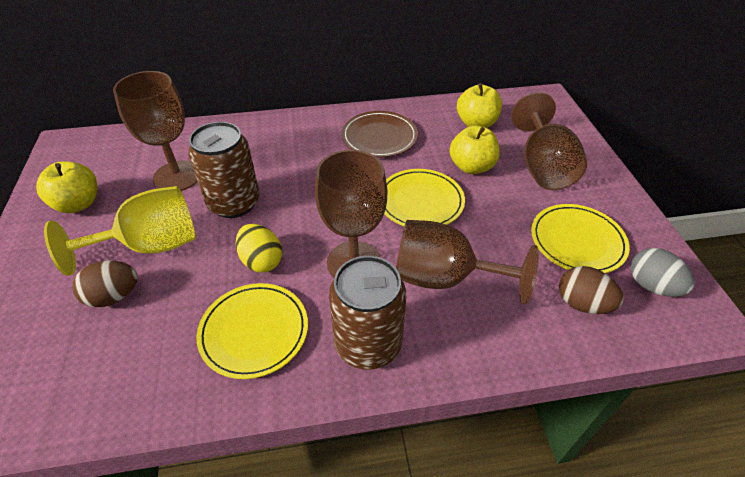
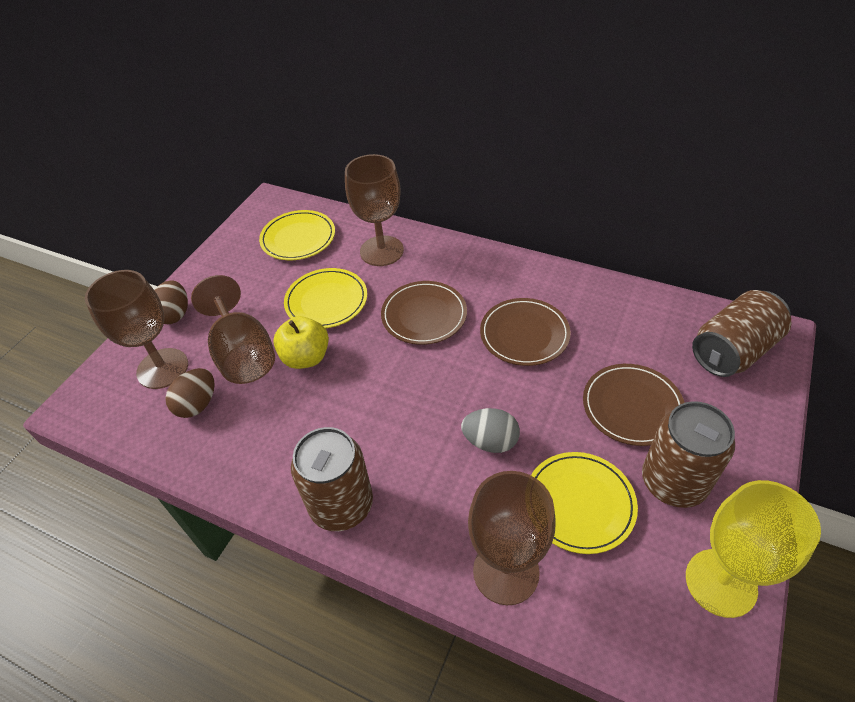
brown can: [188,122,259,218] [329,256,406,370] = 2 -> [291,427,373,531] [642,401,735,508] [692,290,791,377] = 3
brown plate: [342,111,418,157] = 1 -> [381,281,467,345] [480,298,571,366] [583,364,685,446] = 3
yellow apple: [36,162,97,213] [450,126,500,174] [457,83,502,128] = 3 -> [273,316,329,369] = 1
yellow egg: [236,224,282,272] = 1 -> none = 0

